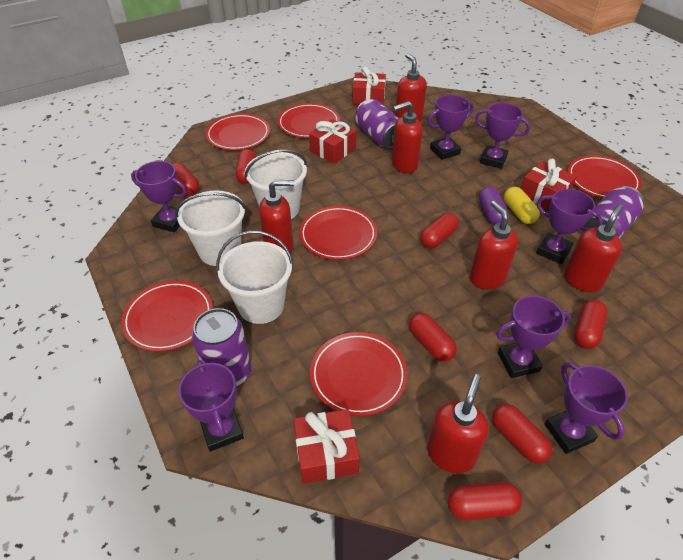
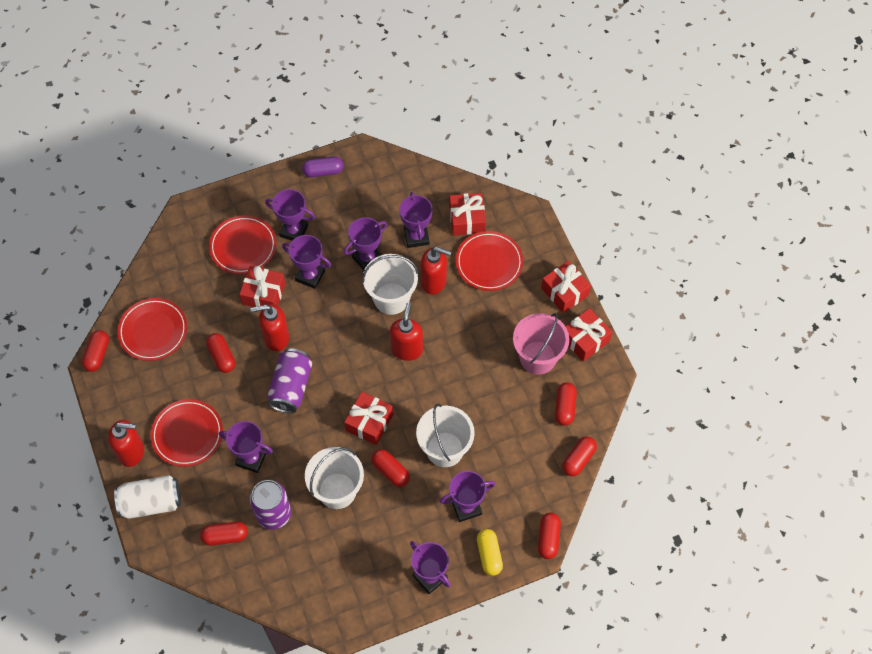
pink bucket: none = 0 -> [513,313,569,375] = 1
purple can: [192,308,251,386] [355,99,399,149] [583,186,644,239] = 3 -> [250,480,291,530] [268,348,312,413] = 2
red gift: [294,409,360,484] [309,119,356,164] [352,67,386,105] [521,159,577,210] = 4 -> [239,266,285,307] [344,392,393,445] [449,193,486,236] [541,261,591,313] [565,308,612,362] = 5
red plate: [121,281,213,352] [205,114,270,150] [277,103,340,138] [299,206,377,260] [310,332,407,416] [568,155,642,198] = 6 -> [118,298,187,361] [151,399,223,467] [209,215,276,274] [456,231,523,291] = 4
red soap dispenser: [259,180,294,253] [392,101,423,173] [395,53,427,122] [427,374,489,473] [470,201,518,290] [564,204,623,292] = 6 -> [108,420,144,467] [250,304,289,351] [390,302,423,361] [421,247,452,295] = 4
white can: none = 0 -> [114,475,181,519] = 1

